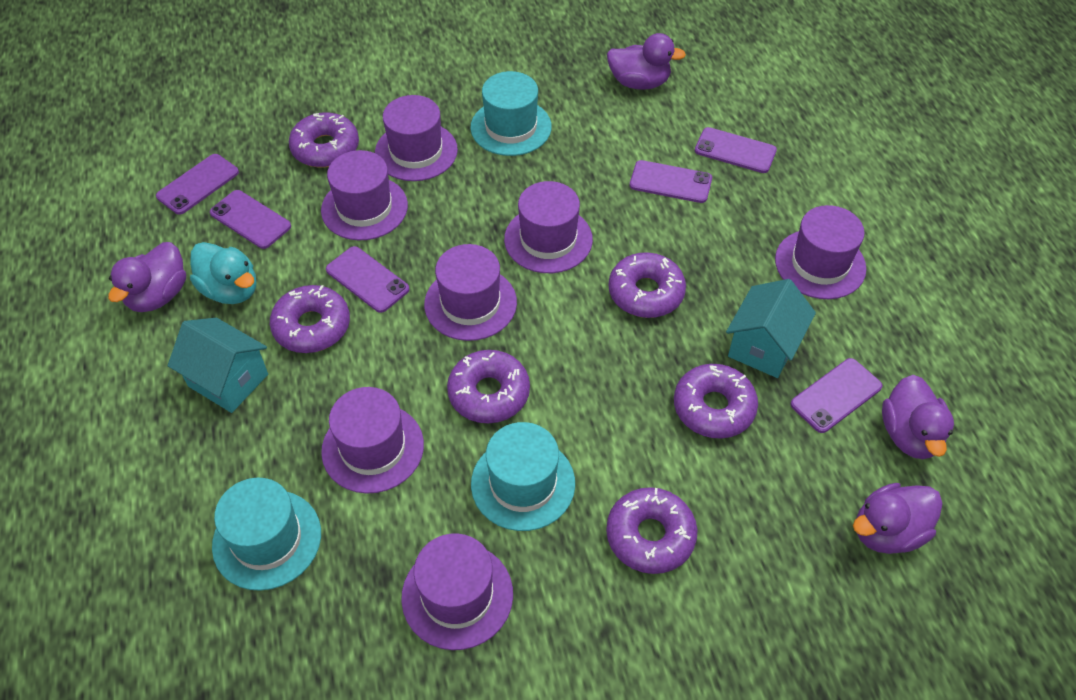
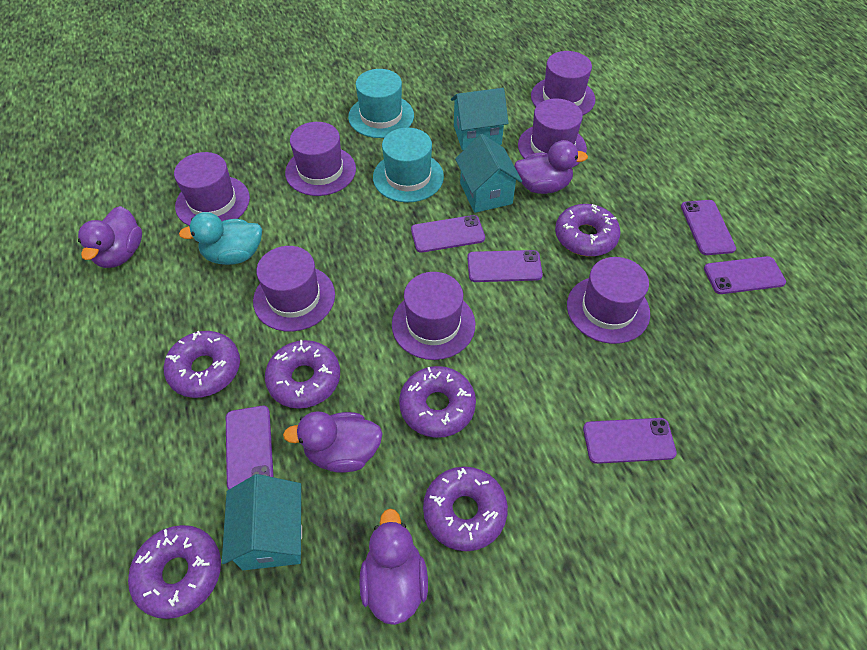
turquoise hat: [212,478,321,591] [471,71,552,156] [471,422,575,531] = 3 -> [348,69,414,138] [373,128,444,202] = 2
turquoise house: [168,318,268,413] [726,279,816,378] = 2 -> [222,474,302,570] [451,88,508,150] [455,134,522,213] = 3

